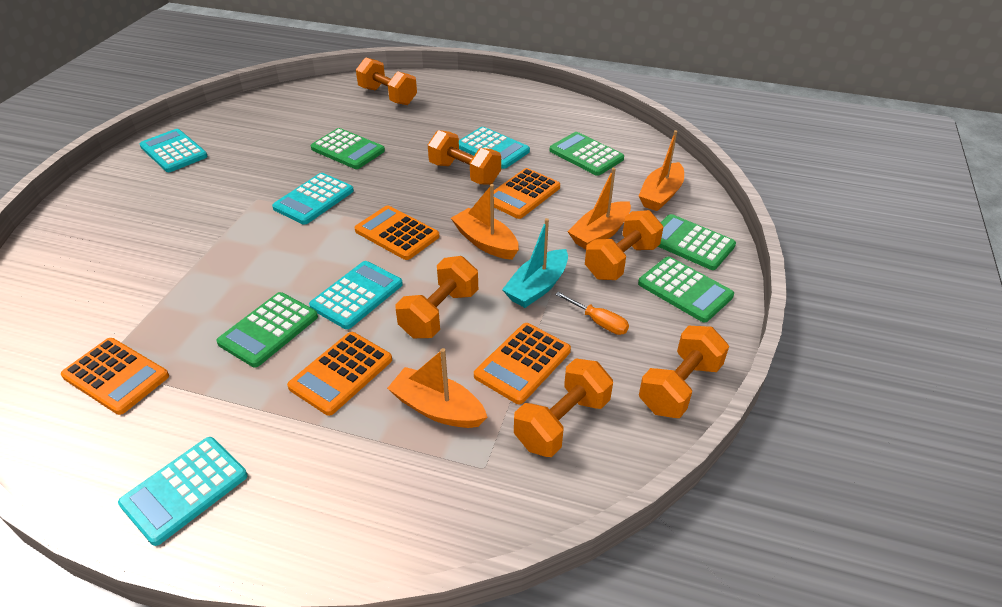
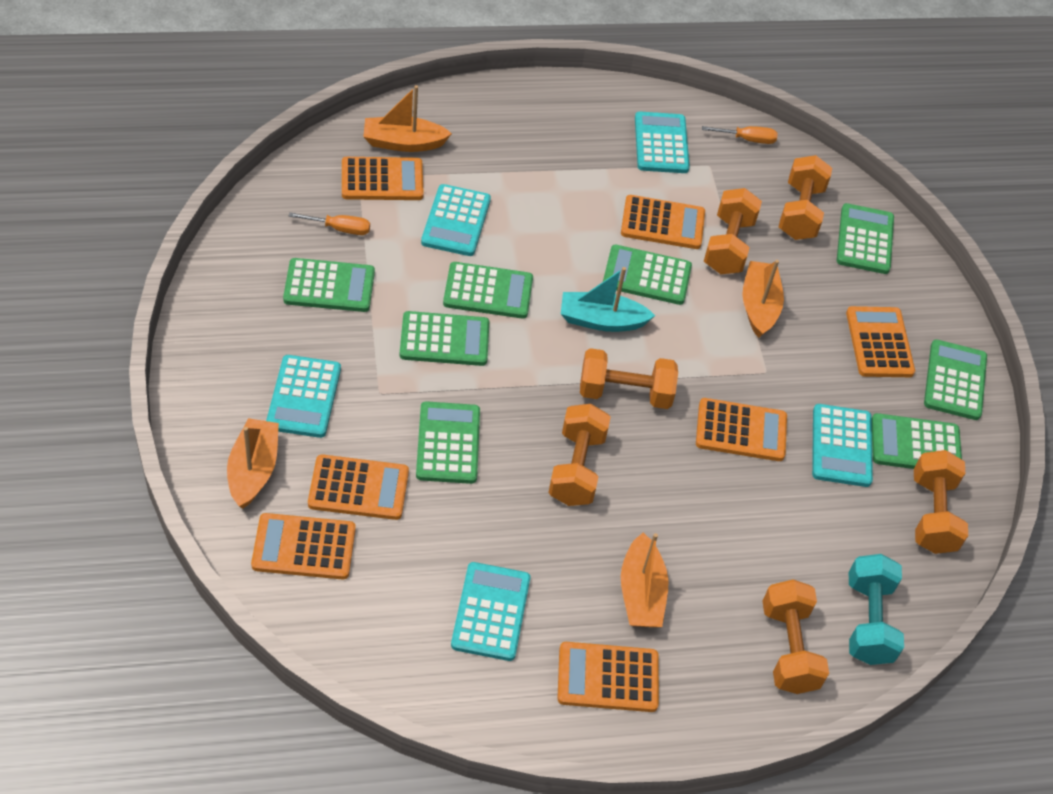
green calculator: [217,292,318,367] [311,128,385,169] [550,132,624,176] [638,257,734,322] [658,214,736,270] = 5 -> [283,258,375,312] [400,311,490,366] [416,401,480,484] [443,262,533,319] [603,245,692,305] [837,203,894,274] [872,413,962,469] [924,339,987,420] = 8
orange calculator: [61,338,169,415] [287,332,392,416] [354,205,439,260] [474,323,571,404] [494,168,560,219] = 5 -> [251,513,356,580] [308,454,409,520] [342,157,424,200] [557,642,659,712] [621,195,705,249] [696,398,787,461] [846,306,915,377] = 7
orange screwdriver: [555,292,629,335] = 1 -> [289,212,370,235] [702,126,778,144] = 2
turquoise dumbbell: none = 0 -> [849,554,904,665] = 1

